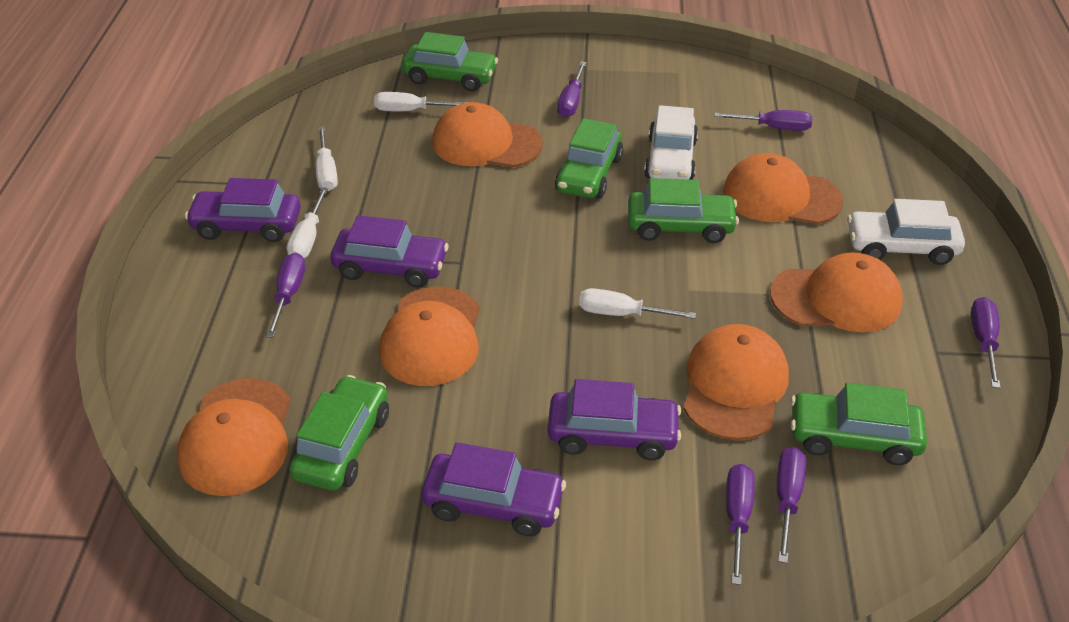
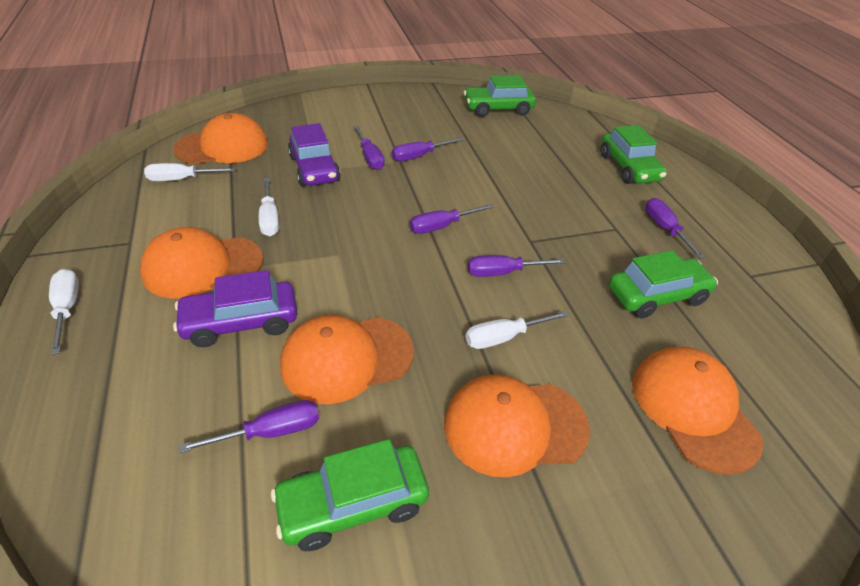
green car: [289,375,389,491] [402,32,498,92] [555,118,623,199] [628,178,739,243] [791,383,927,465] = 5 -> [271,439,429,551] [464,75,536,117] [601,125,667,184] [609,250,718,318] = 4
orange cap: [177,378,291,496] [379,287,480,386] [432,102,543,167] [684,324,789,440] [723,153,843,224] [770,252,903,333] = 6 -> [140,227,263,299] [173,113,268,164] [280,315,414,404] [444,375,590,477] [632,347,763,475] = 5
purple car: [185,178,301,242] [330,215,449,288] [422,442,566,536] [547,379,681,460] = 4 -> [173,270,297,347] [288,123,341,186] = 2
white car: [644,105,698,180] [847,199,965,265] = 2 -> none = 0

